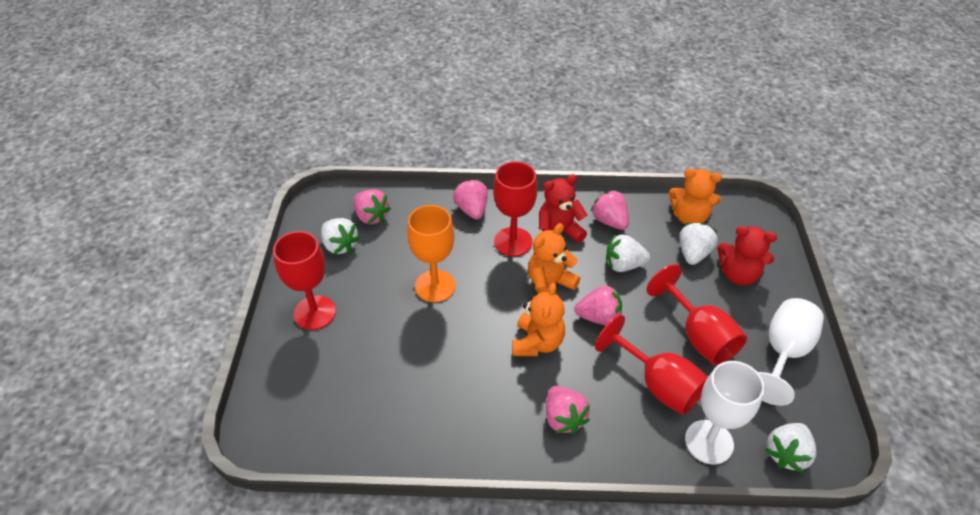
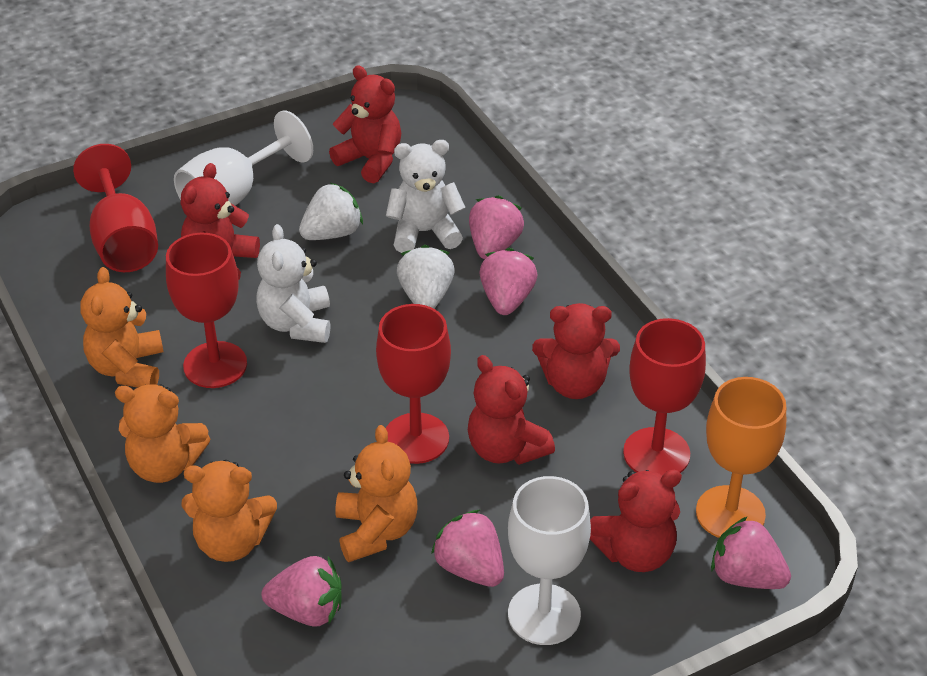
orange teddy bear: [512,283,565,356] [528,223,580,295] [669,169,722,225] = 3 -> [81,267,164,388] [115,384,210,483] [181,460,277,562] [335,425,417,562] = 4
red teddy bear: [539,174,588,243] [717,226,777,285] = 2 -> [181,163,260,281] [329,65,401,184] [468,355,555,465] [532,303,620,399] [590,470,682,572] = 5
white strawberry: [321,218,360,254] [606,234,650,272] [680,222,718,265] [765,423,816,473] = 4 -> [299,183,363,240] [397,245,455,308] = 2
white teddy bear: none = 0 -> [256,224,330,343] [386,140,466,253] = 2

